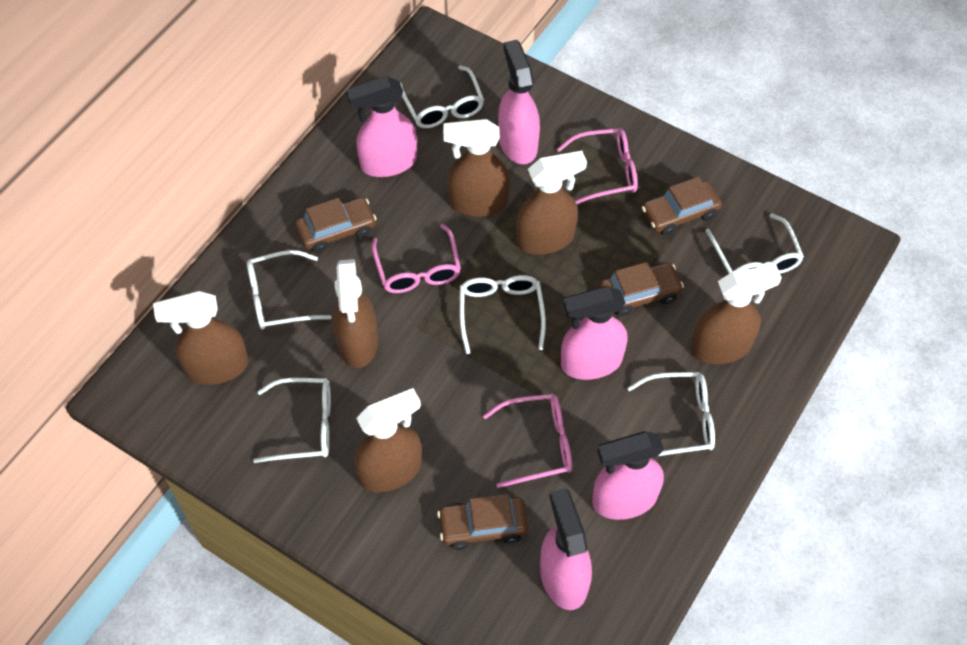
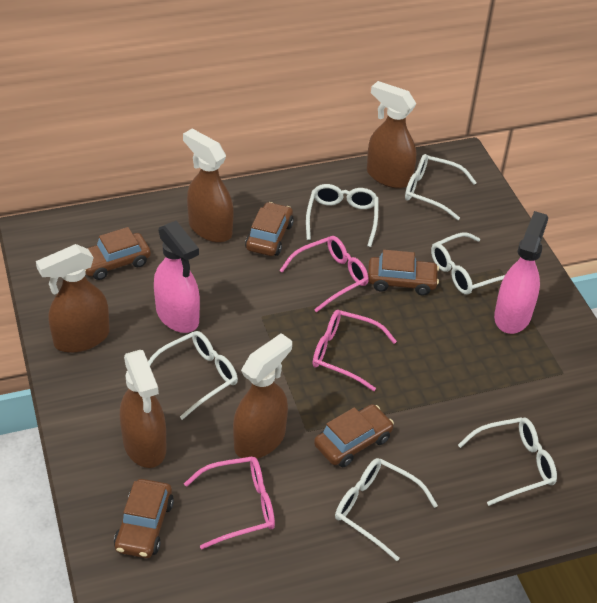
brown car: [295,197,376,253] [437,494,528,550] [600,262,684,316] [642,177,722,235] = 4 -> [85,227,151,280] [114,479,174,558] [245,202,294,256] [314,404,394,467] [368,250,439,295] = 5
brown spray bottle: [153,291,248,385] [332,259,378,368] [354,388,422,492] [443,119,510,217] [516,151,587,255] [691,265,782,364] = 6 -> [36,244,110,353] [120,350,166,468] [183,129,234,243] [233,333,292,459] [367,81,416,189] = 5
pink spray bottle: [346,76,417,177] [498,40,540,164] [540,488,592,610] [561,286,628,380] [592,431,664,520] = 5 -> [154,221,200,333] [494,211,548,334] = 2

